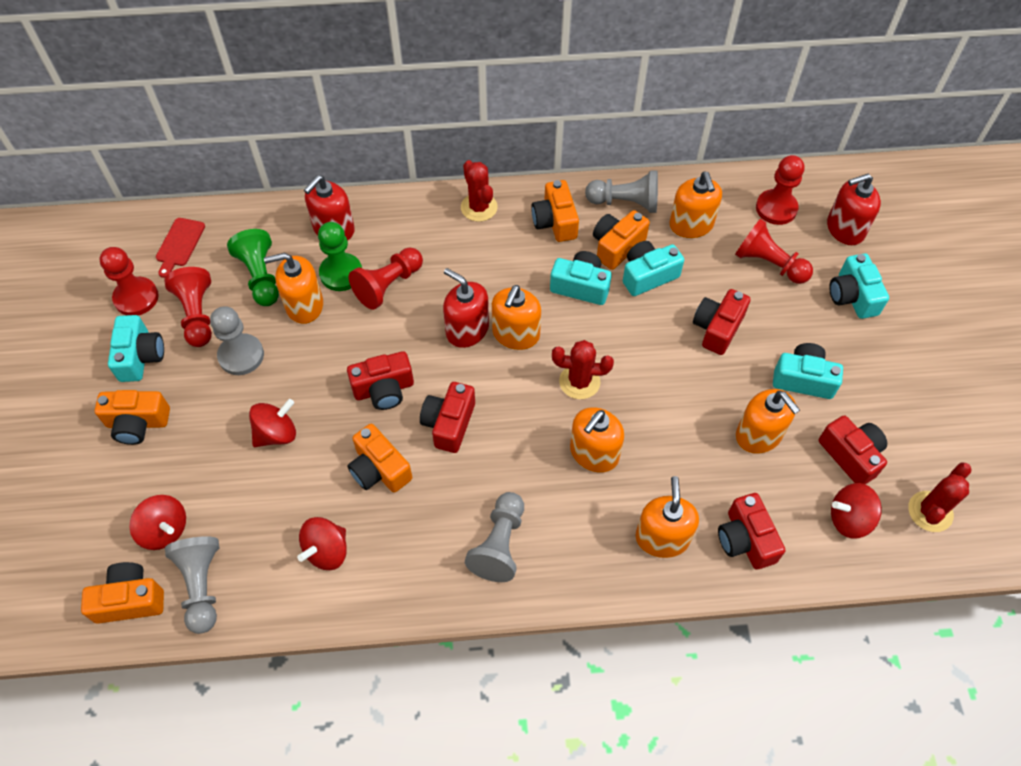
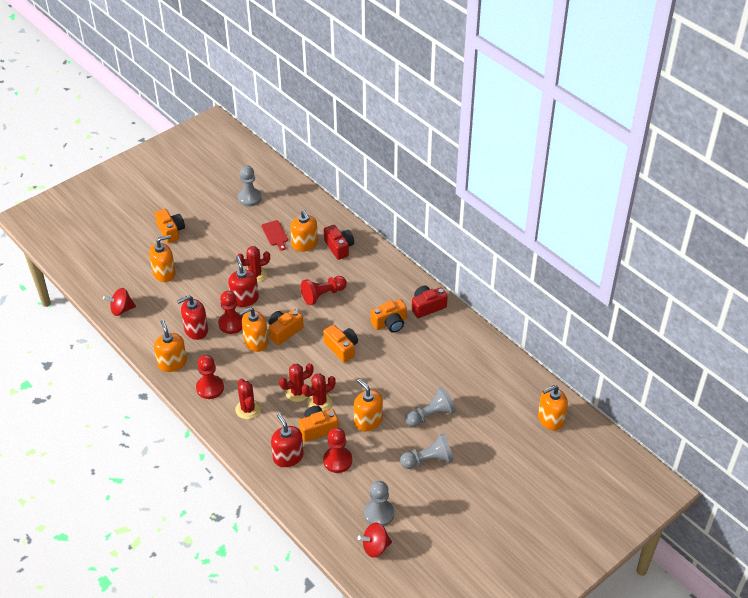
green pawn: [227,229,279,306] [318,222,362,291] = 2 -> none = 0
red cactus: [461,160,498,222] [552,340,614,399] [908,463,971,532] = 3 -> [235,378,261,419] [237,246,270,282] [279,363,314,402] [302,373,336,411] = 4
red camera: [347,351,414,410] [420,382,475,453] [693,289,751,355] [718,493,785,570] [819,415,887,484] = 5 -> [324,225,354,260] [412,286,448,318] = 2
red pawn: [99,247,159,315] [164,267,212,347] [349,247,423,310] [735,219,813,284] [756,155,804,225] = 5 -> [196,355,224,399] [218,291,243,334] [301,276,347,305] [323,427,352,473] = 4
red spinning top: [130,495,186,550] [249,399,296,447] [297,517,347,570] [831,483,882,539] = 4 -> [103,288,136,316] [358,522,392,558] = 2
turquoise camera: [108,315,164,382] [550,251,612,305] [623,241,684,296] [773,343,843,399] [829,253,889,319] = 5 -> none = 0

